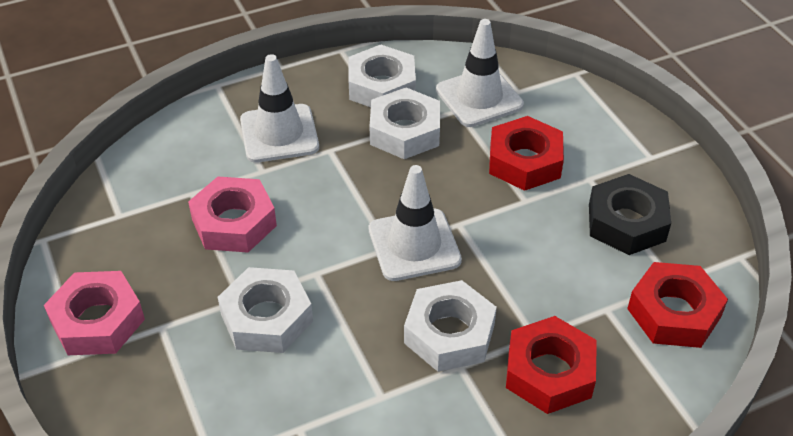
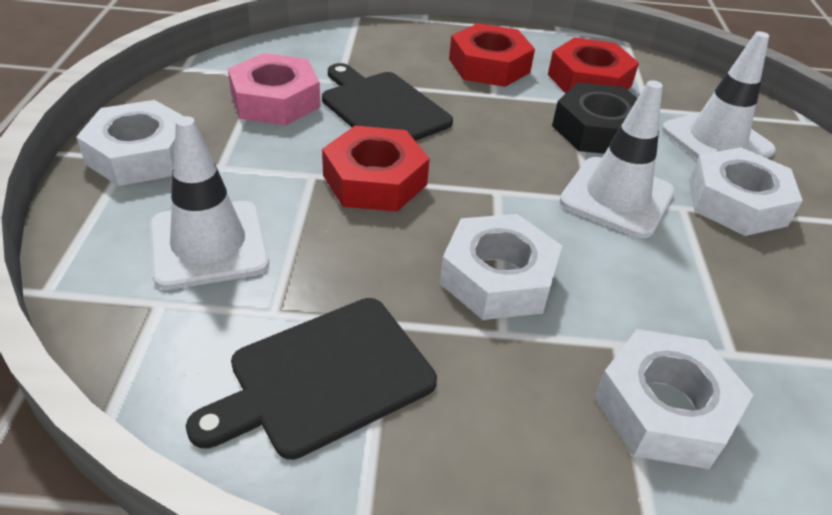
black cutting board: none = 0 -> [186,298,437,460] [322,63,453,141] = 2
pink nut: [44,271,145,355] [188,177,277,253] = 2 -> [228,53,321,125] = 1

